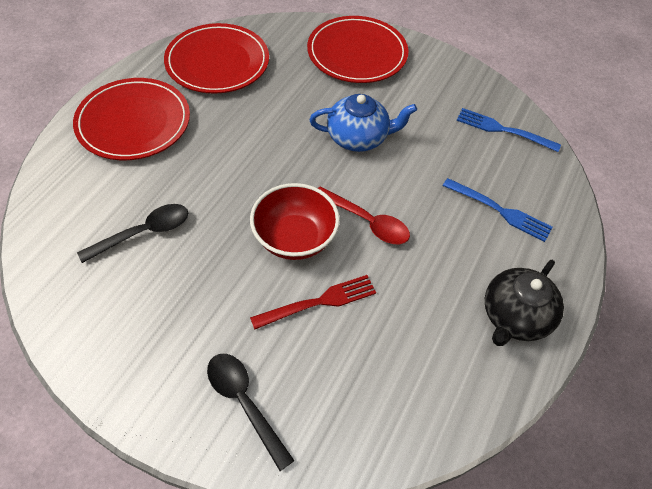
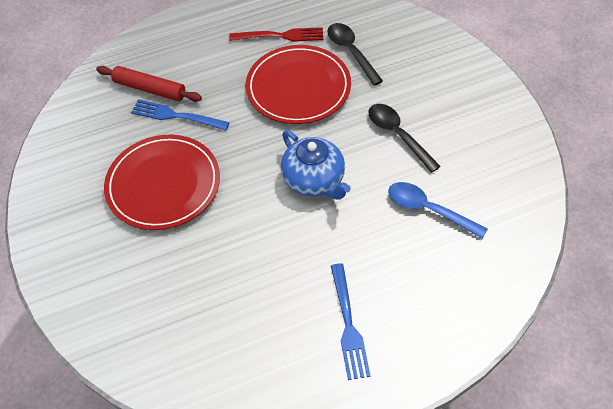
black teapot: [485,260,564,346] = 1 -> none = 0
blue spoon: none = 0 -> [388,182,488,239] = 1
red bowl: [250,183,340,260] = 1 -> none = 0
red plate: [73,78,190,160] [164,23,269,94] [307,16,408,83] = 3 -> [104,135,220,230] [246,45,351,124] = 2
red rolling pin: none = 0 -> [96,66,202,102] = 1
red spoon: [318,187,410,244] = 1 -> none = 0

